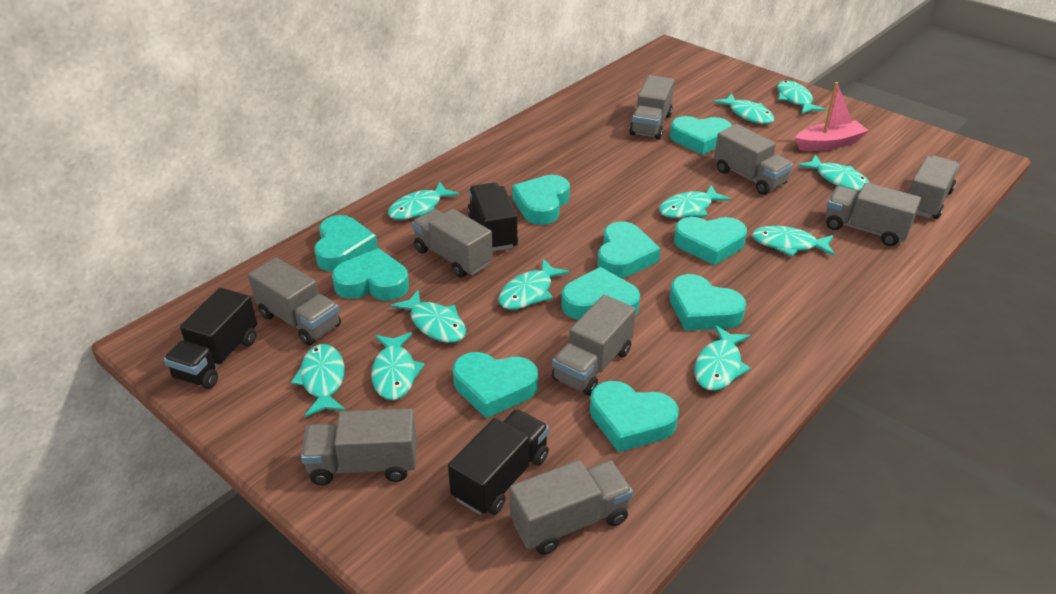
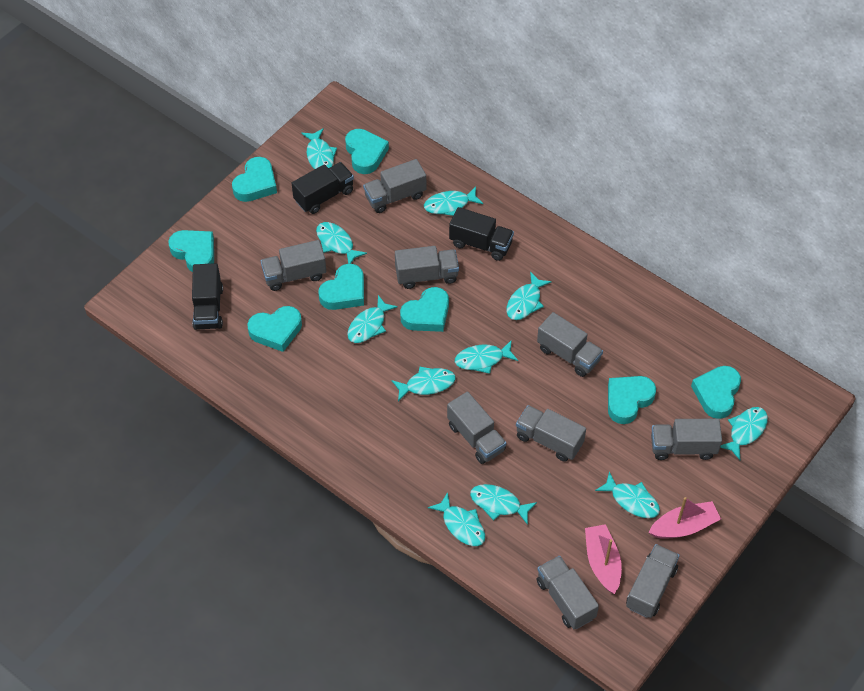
pink boat: [795,82,869,151] = 1 -> [585,524,622,594] [649,497,721,539] = 2
turquoise heart: [314,215,378,271] [332,248,409,301] [453,352,538,418] [512,175,570,225] [561,267,640,320] [590,381,679,452] [597,221,661,278] [670,116,732,155] [670,274,746,331] [674,217,747,265] = 10 -> [168,230,214,272] [232,157,277,202] [247,306,302,352] [318,264,364,310] [345,129,389,174] [400,287,449,332] [608,376,656,424] [691,366,741,419] = 8

